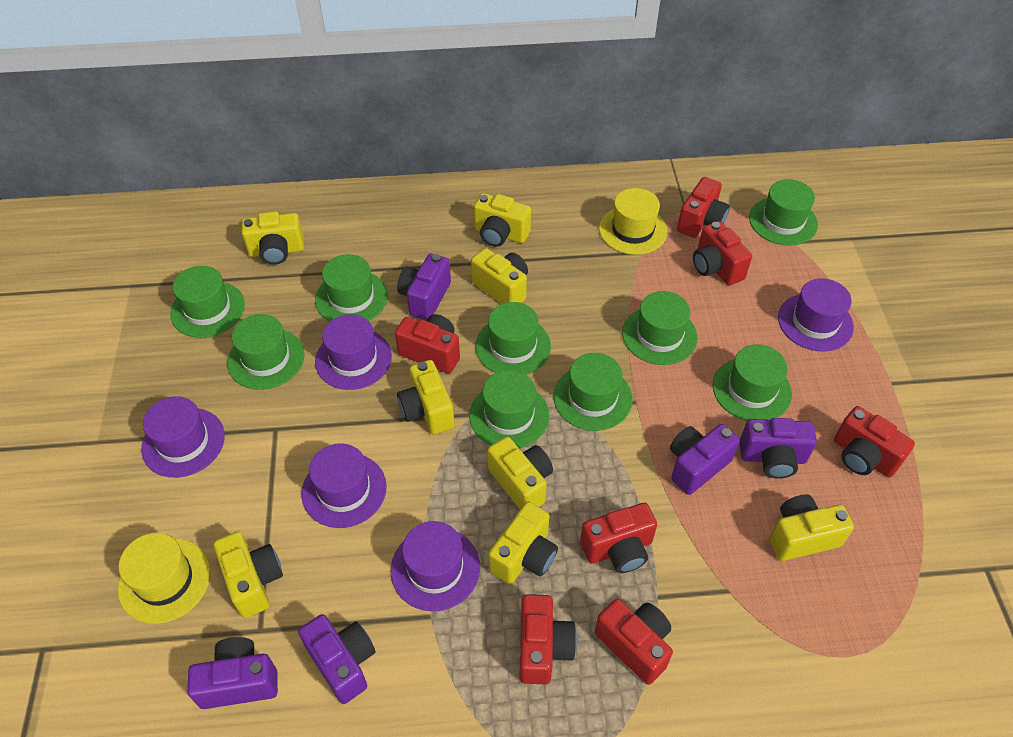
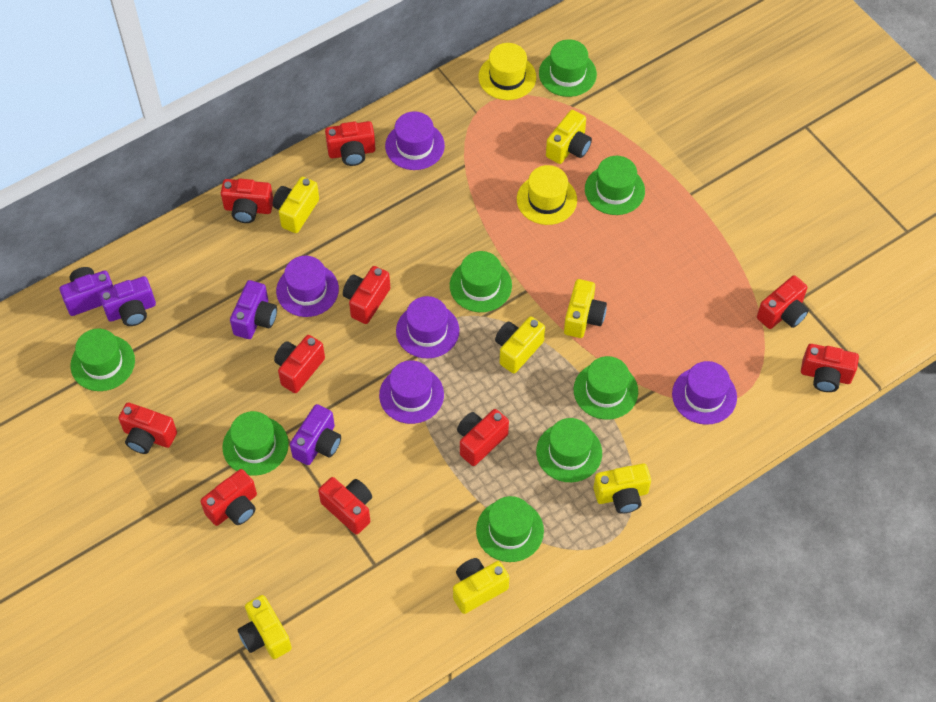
green hat: [170,266,245,338] [227,314,304,390] [315,254,388,321] [469,370,549,448] [475,302,551,375] [554,353,632,431] [622,291,698,365] [713,344,792,421] [749,179,818,246] = 9 -> [71,328,135,391] [222,411,289,476] [450,251,512,312] [476,496,544,562] [536,418,602,482] [539,39,597,97] [574,356,638,420] [585,156,645,215] = 8
purple camera: [187,637,278,709] [298,614,375,704] [397,254,451,321] [670,424,740,495] [739,418,817,479] = 5 -> [60,267,113,316] [99,276,156,326] [230,280,277,339] [290,404,341,465] = 4
red camera: [395,314,460,374] [520,594,577,684] [580,503,657,573] [595,599,673,685] [677,177,730,238] [693,221,752,286] [834,406,915,477] = 7 -> [118,402,177,454] [200,469,257,526] [221,179,273,223] [274,335,325,393] [318,477,372,535] [325,121,376,166] [343,266,390,324] [457,409,509,466] [757,275,809,329] [801,344,859,392] = 10
yellow camera: [214,531,283,618] [241,211,304,265] [397,360,455,434] [471,248,528,304] [474,193,531,247] [487,437,553,509] [488,501,558,584] [769,494,854,561] = 8 -> [238,595,292,659] [273,177,319,233] [453,558,509,614] [495,316,545,374] [546,110,592,164] [564,279,607,338] [593,463,651,513] = 7

